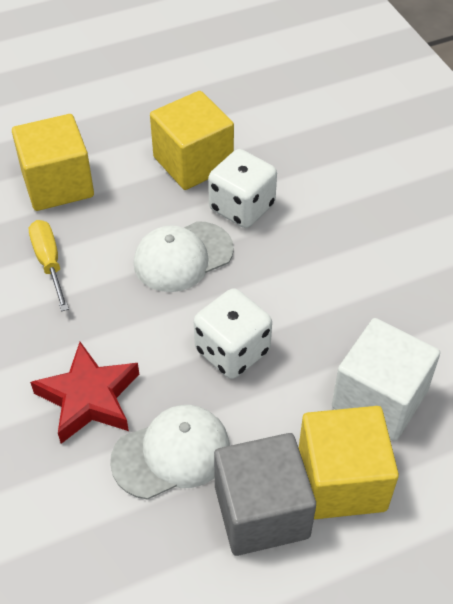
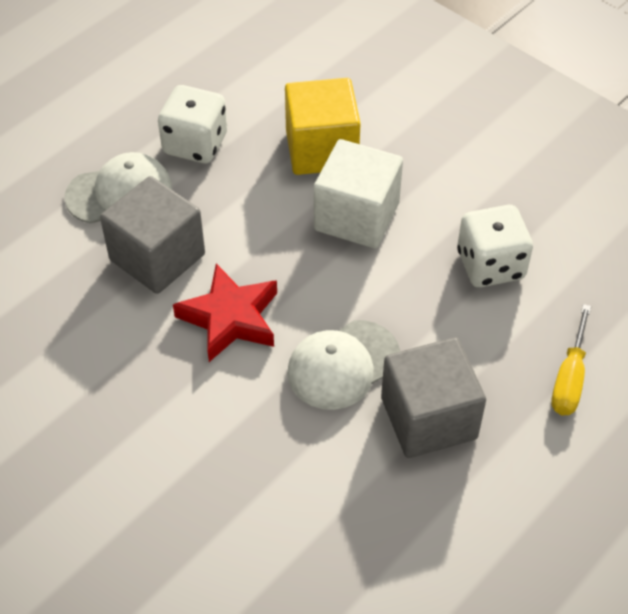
grey cube: [214,433,316,556] = 1 -> [100,176,205,294] [381,337,486,458] = 2
yellow cube: [12,114,94,211] [150,91,234,190] [299,406,399,519] = 3 -> [285,78,361,175] = 1

